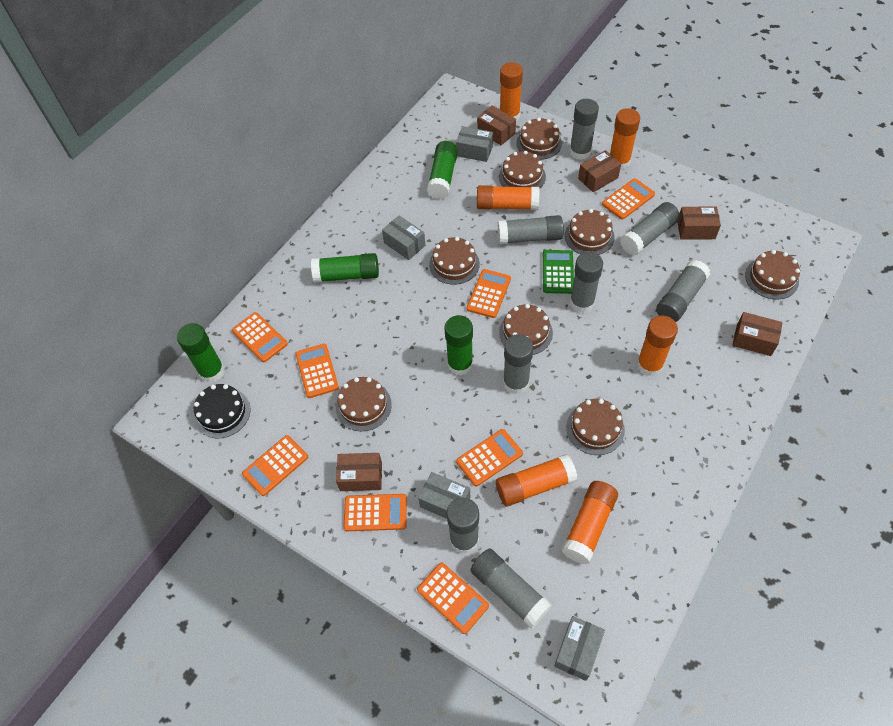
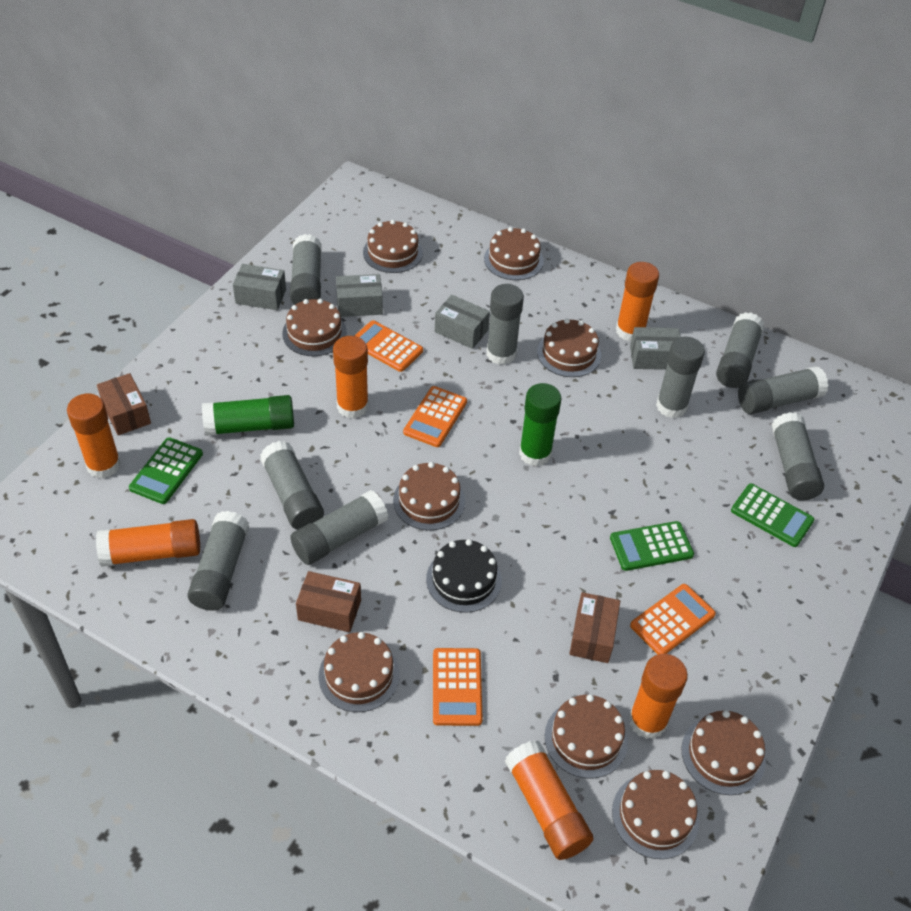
brown box: [336,453,382,491] [477,106,516,145] [578,150,621,192] [677,207,721,240] [732,312,783,356] = 5 -> [97,373,151,435] [296,571,361,632] [569,592,620,663] = 3
brown cake: [336,377,392,431] [429,237,480,285] [499,151,546,189] [499,304,553,355] [516,117,562,160] [565,209,615,255] [566,399,625,455] [745,250,800,299] = 8 -> [282,299,347,356] [318,632,400,712] [363,220,423,273] [393,462,465,530] [484,227,544,280] [537,319,601,377] [545,694,628,778] [612,770,699,859] [681,710,766,795] = 9
green calculator: [543,250,574,294] = 1 -> [129,437,203,504] [610,521,694,571] [731,483,815,547] = 3
green glue stick: [177,323,225,383] [311,253,379,283] [427,141,458,199] [444,315,473,376] = 4 -> [202,395,294,436] [519,383,562,466] = 2
grey glue stick: [446,498,479,554] [470,548,552,629] [498,215,564,244] [503,334,533,394] [569,99,599,160] [570,252,603,313] [620,202,680,256] [656,260,710,322] = 8 -> [187,511,249,611] [260,441,324,530] [290,234,322,304] [290,490,388,565] [487,284,524,365] [656,337,705,418] [716,312,764,388] [738,366,829,414] [771,412,824,500] = 9
orange calculator: [232,312,288,362] [242,435,308,496] [295,344,339,398] [344,494,407,531] [417,563,489,634] [456,429,523,486] [467,269,511,318] [602,178,655,220] = 8 -> [355,320,423,372] [403,386,467,447] [433,648,483,726] [630,584,716,655] = 4

